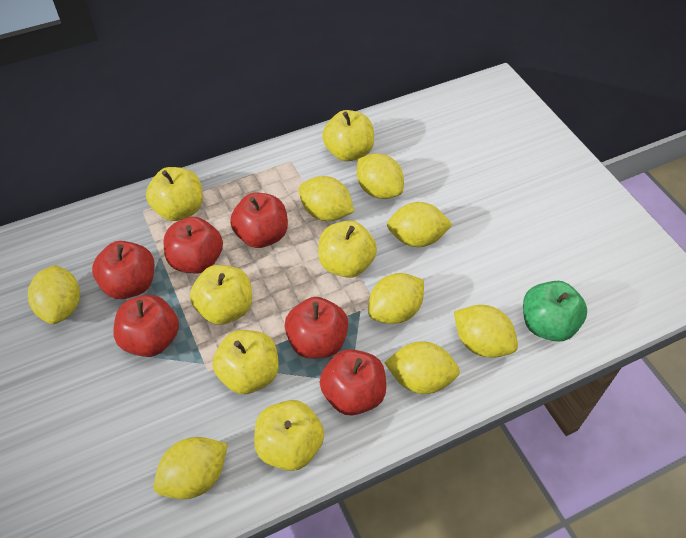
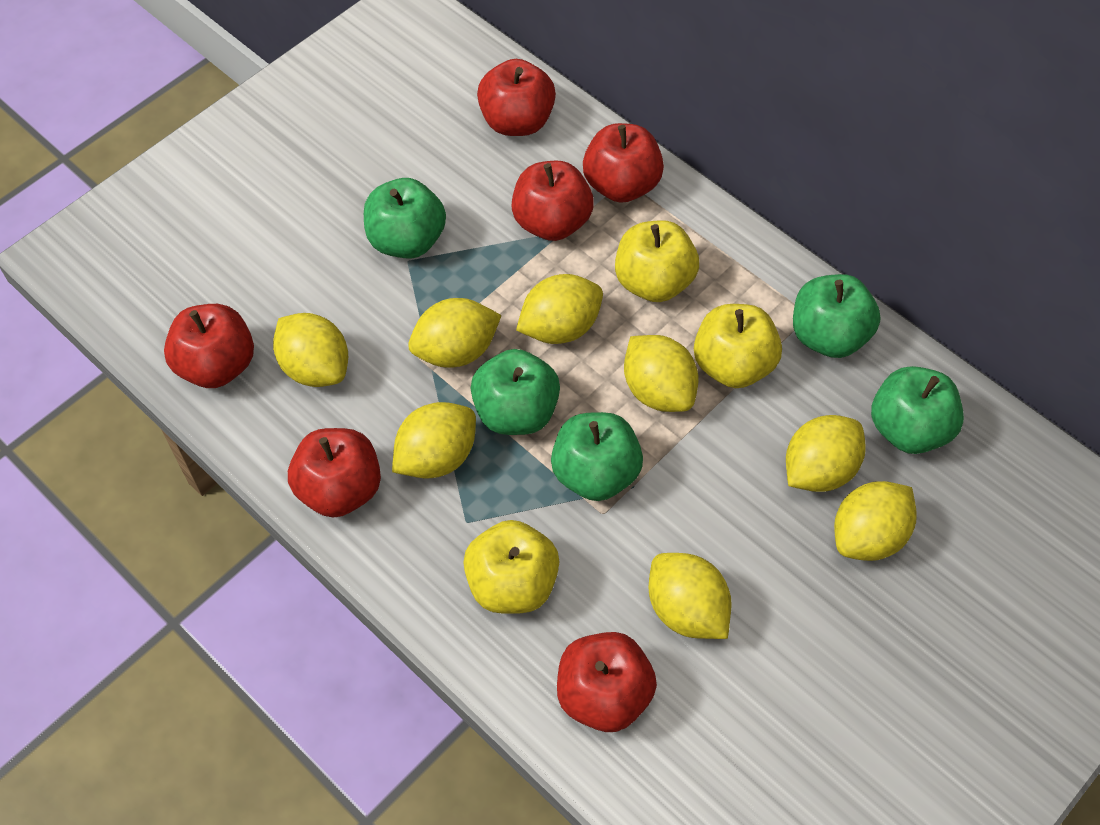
green apple: [523,281,587,342] = 1 -> [364,178,446,259] [471,349,560,435] [551,412,643,501] [793,274,881,358] [871,366,964,454] = 5
yellow apple: [146,167,203,221] [190,265,252,325] [212,330,279,394] [254,400,324,471] [318,220,377,278] [322,110,374,161] = 6 -> [463,520,559,614] [615,220,699,302] [694,304,782,388] = 3

